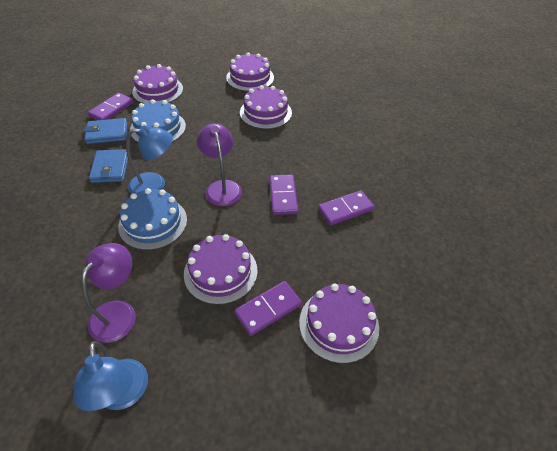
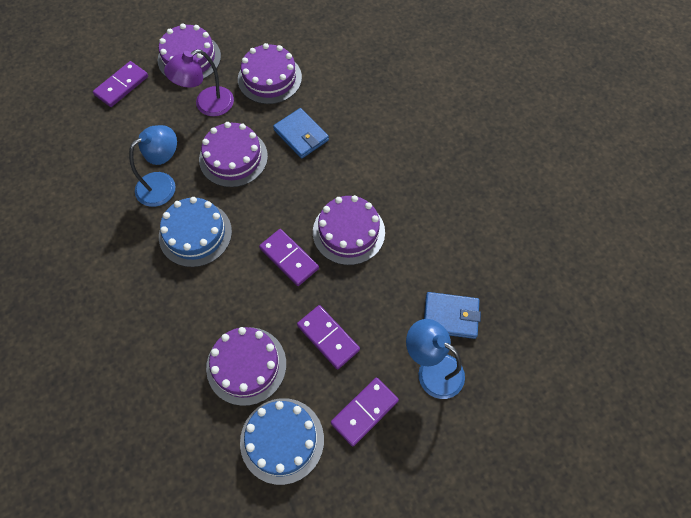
purple lamp: [81,243,136,343] [197,123,242,206] = 2 -> [164,49,234,116] = 1

